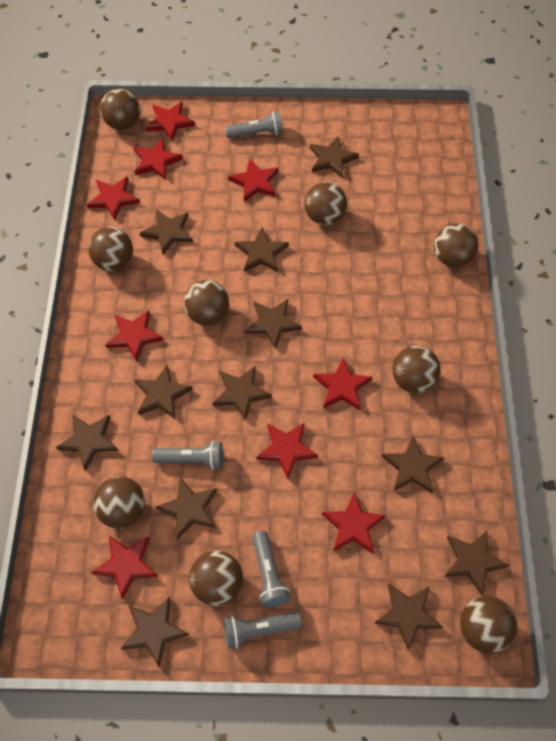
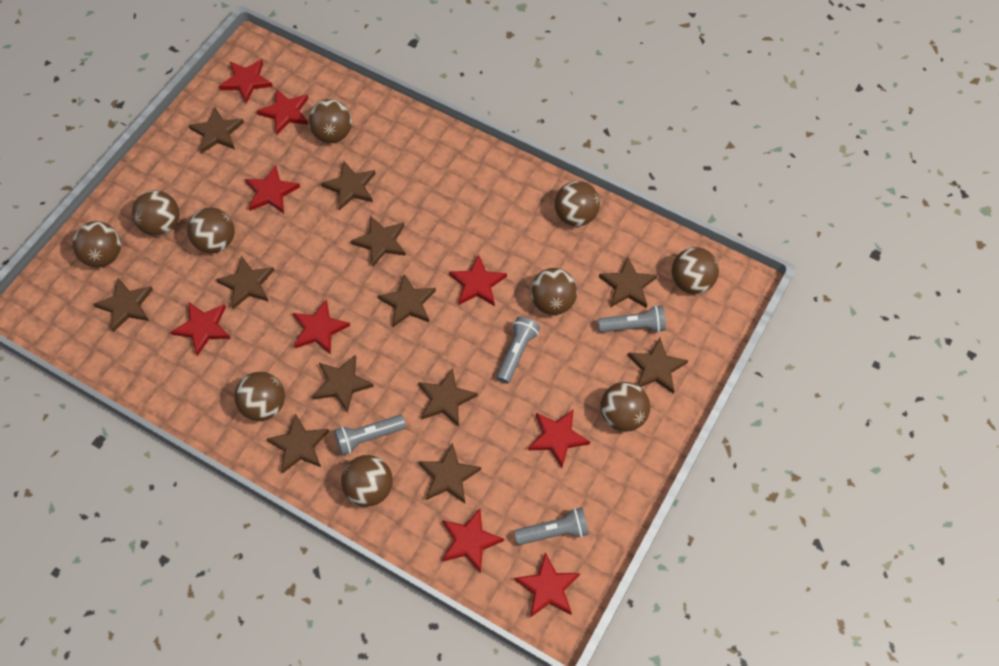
brown ball: [88,227,133,271] [93,476,145,529] [100,89,141,130] [184,280,230,326] [189,551,243,606] [304,182,347,225] [392,346,441,393] [434,223,479,268] [460,596,517,654] = 9 -> [72,221,121,268] [132,190,179,236] [187,207,235,253] [234,372,285,421] [308,99,352,143] [341,455,393,507] [530,268,577,315] [555,181,600,226] [600,382,650,432] [672,247,719,294] = 10

